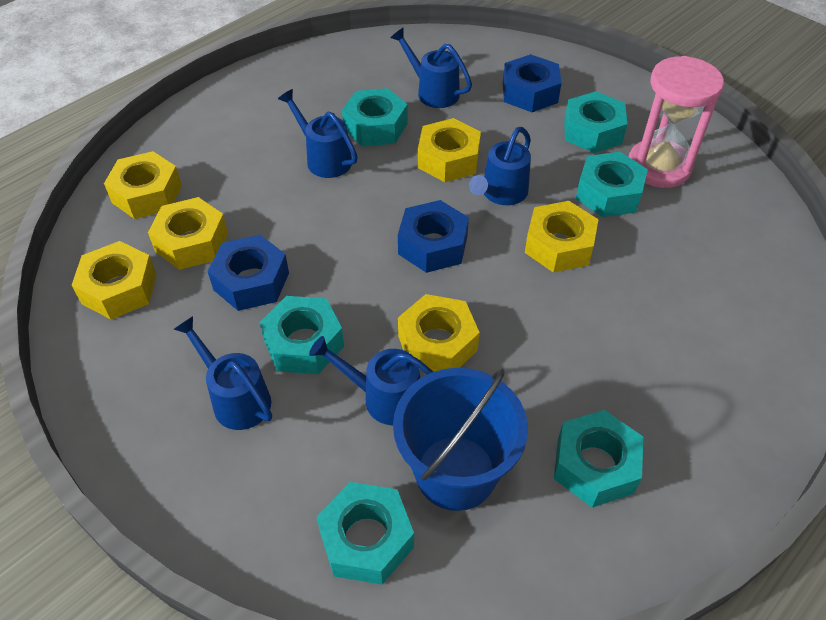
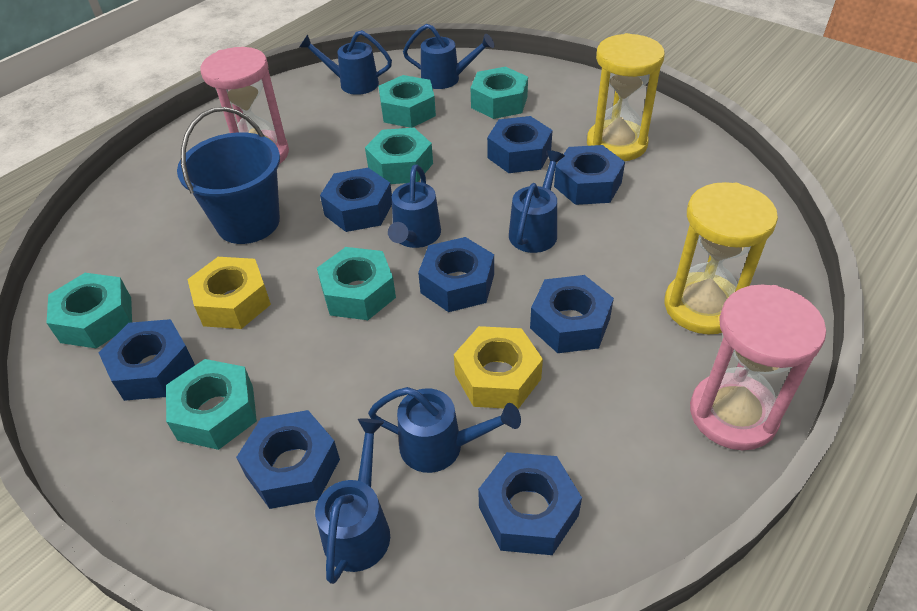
blue nut: [208,235,289,311] [398,200,469,273] [503,54,562,112] = 3 -> [99,319,195,401] [236,410,340,509] [320,168,392,232] [418,237,494,312] [478,452,582,555] [487,116,553,173] [530,275,614,353] [554,145,625,205] = 8
blue watering can: [174,316,272,430] [278,89,358,178] [309,336,433,425] [390,28,472,108] [469,127,531,205] = 5 -> [300,30,392,95] [315,418,390,584] [368,387,521,473] [388,164,441,248] [403,24,495,89] [509,150,565,253] = 6
pink hourglass: [629,56,724,188] = 1 -> [200,47,289,164] [690,284,826,450] = 2
yellow hourglass: none = 0 -> [587,33,665,161] [664,182,778,335] = 2
yellow nut: [72,241,157,319] [104,151,182,219] [148,197,228,270] [398,294,480,372] [418,118,481,182] [525,201,599,273] = 6 -> [187,257,271,329] [454,326,543,409] = 2

